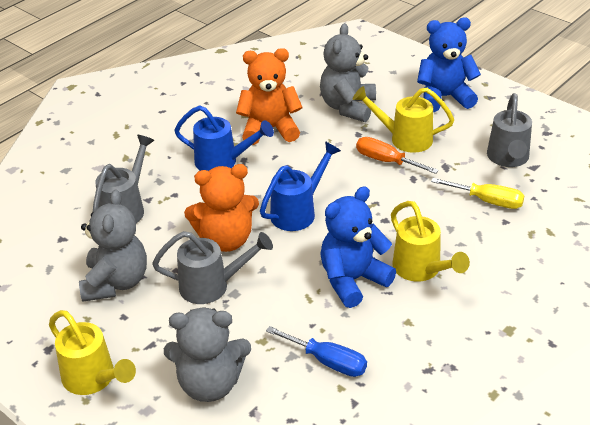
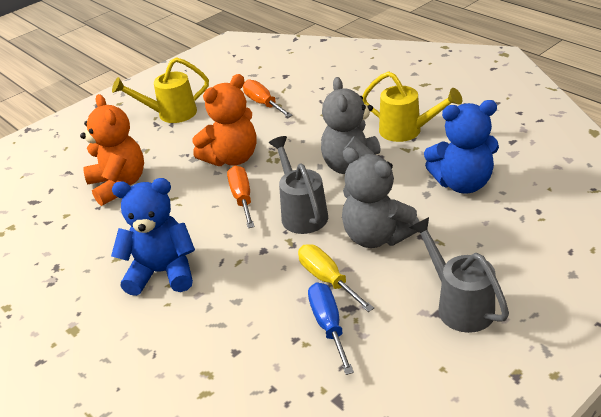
blue watering can: [174,105,274,171] [260,141,341,231] = 2 -> none = 0
grey teddy bear: [79,190,147,302] [164,307,251,402] [320,23,376,122] = 3 -> [321,77,381,174] [342,147,420,248] = 2
grey watering can: [93,135,155,223] [152,231,273,304] [487,93,532,167] = 3 -> [269,136,328,234] [409,217,509,333] = 2
orange screwdriver: [356,137,439,174] = 1 -> [227,165,255,228] [243,79,293,117] = 2
yellow watering can: [49,310,136,395] [353,86,454,153] [391,201,470,282] = 3 -> [112,57,209,123] [362,71,462,142] = 2

